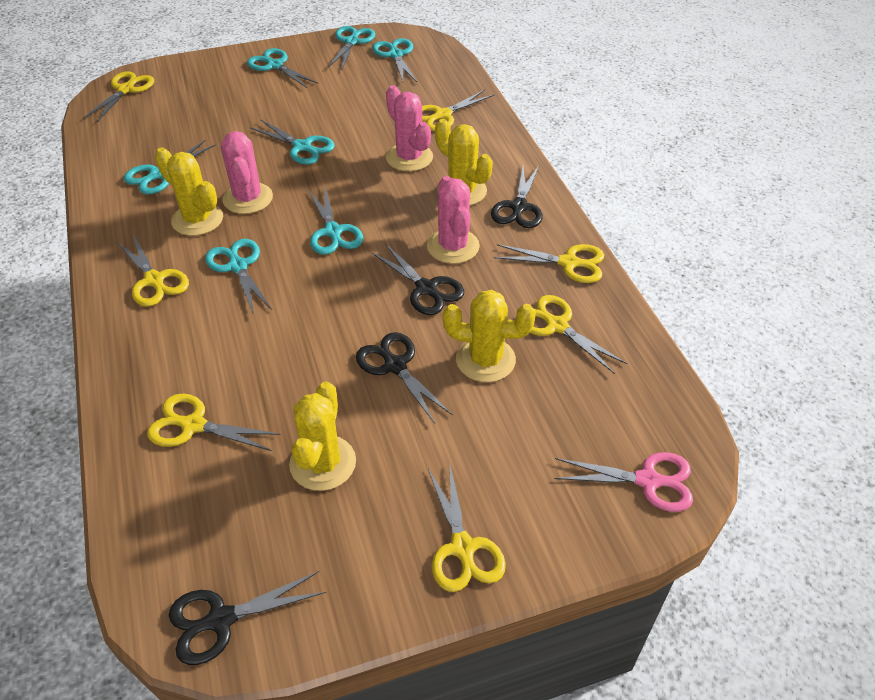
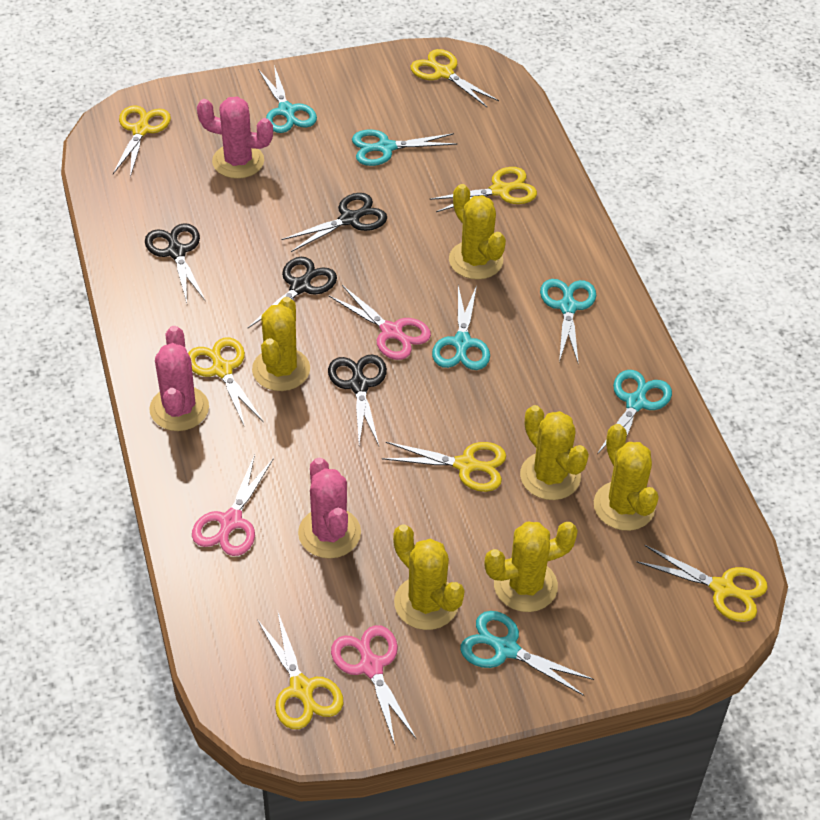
pink scissors: [554,452,693,512] = 1 -> [192,454,274,556] [329,285,431,360] [331,625,417,745] = 3
turquoise scissors: [124,140,216,195] [205,239,272,315] [247,48,319,88] [250,119,335,165] [308,188,364,255] [328,26,375,69] [372,38,417,82] = 7 -> [258,65,317,133] [352,130,457,166] [432,285,490,370] [460,611,594,696] [540,279,596,365] [597,370,672,454] = 6
yellow cactus: [155,148,223,236] [289,382,356,491] [435,119,493,206] [443,290,536,382] = 4 -> [252,297,310,391] [393,524,465,630] [449,184,506,280] [484,522,578,612] [520,405,589,500] [594,424,659,531] = 6

